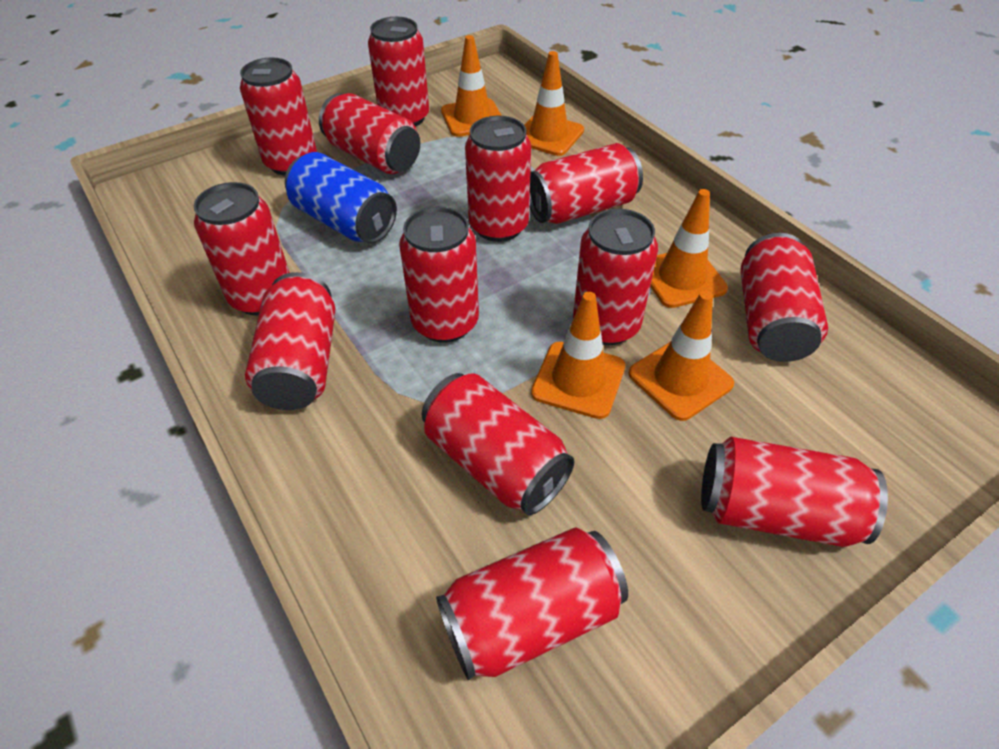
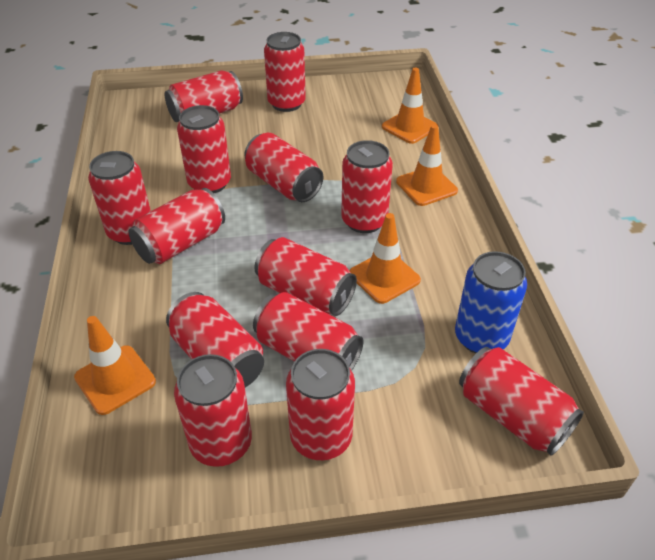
orange traffic cone: [441,35,502,137] [524,51,584,156] [531,292,625,419] [629,291,734,421] [650,189,728,308] = 5 -> [74,316,156,415] [349,213,421,304] [382,68,438,144] [396,124,458,206] = 4

